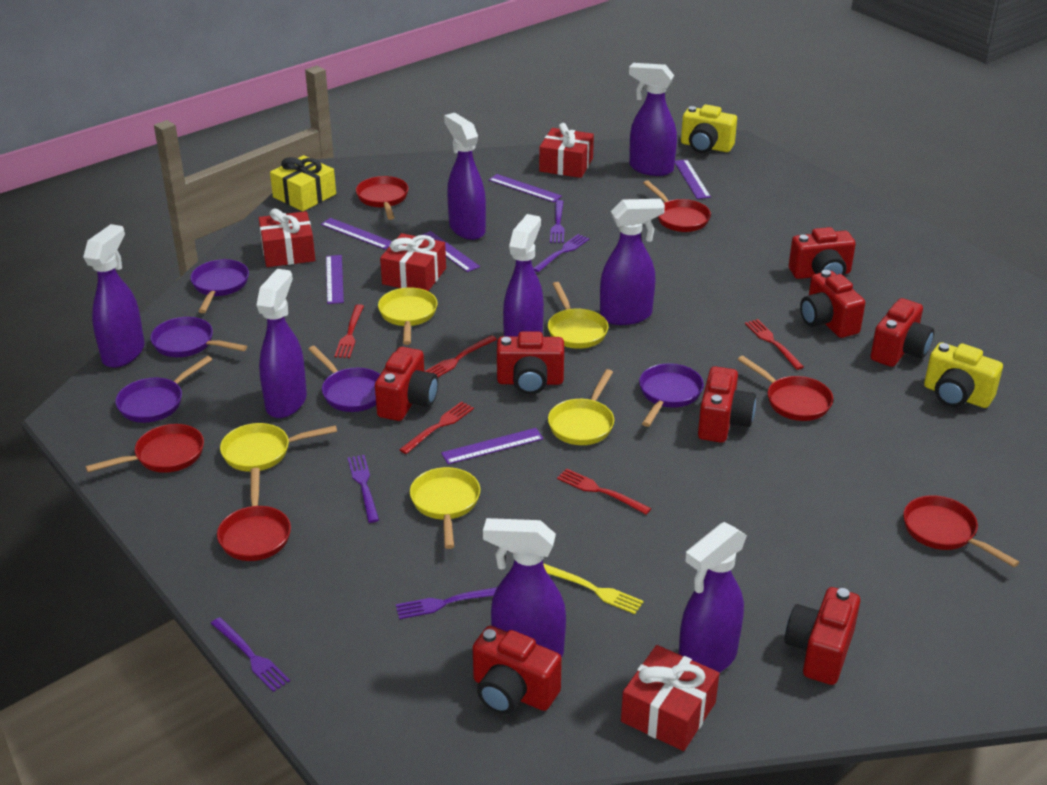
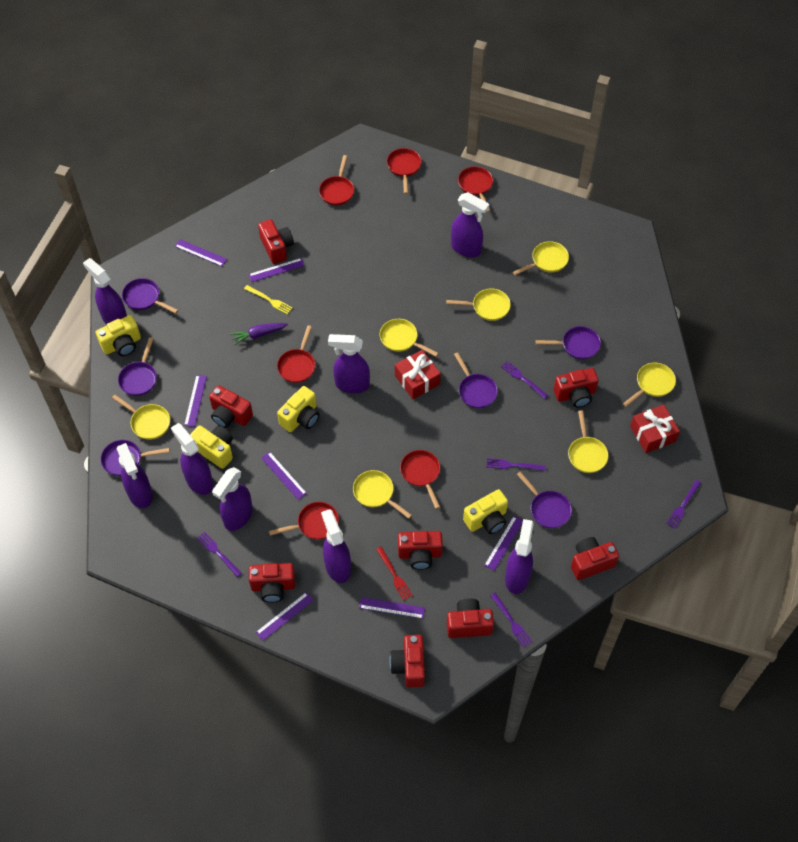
purple carrot: none = 0 -> [230,323,288,345] = 1
purple pan: [115,356,213,423] [150,317,247,357] [190,259,249,313] [308,346,380,412] [639,363,704,427] = 5 -> [101,440,170,476] [118,338,157,396] [122,278,178,314] [454,352,498,408] [517,472,572,529] [535,326,601,360] = 6
purple ruler: [321,218,392,249] [326,255,344,304] [422,231,480,272] [441,428,543,464] [489,174,562,202] [675,159,711,199] = 6 -> [175,239,227,266] [184,375,207,427] [249,258,305,282] [256,592,314,641] [261,452,307,500] [359,597,425,619] [484,516,523,571] = 7
red fork: [334,304,364,358] [399,401,474,454] [424,335,497,377] [557,468,652,515] [745,319,804,370] = 5 -> [376,547,413,601] = 1
red gift: [259,208,315,267] [380,233,446,291] [539,123,594,178] [621,645,719,751] = 4 -> [395,350,441,399] [630,405,680,453] = 2
yellow camera: [681,105,737,153] [924,342,1003,408] = 2 -> [96,315,141,356] [190,426,233,469] [277,386,319,432] [463,489,508,534] = 4
yellow gift: [270,155,336,211] = 1 -> none = 0
yellow pan: [220,423,337,472] [378,287,438,345] [410,467,480,549] [548,282,608,349] [548,369,614,445] = 5 -> [112,395,170,440] [353,470,412,519] [380,319,439,357] [446,288,511,321] [513,241,569,275] [568,410,608,473] [623,363,676,407] = 7

